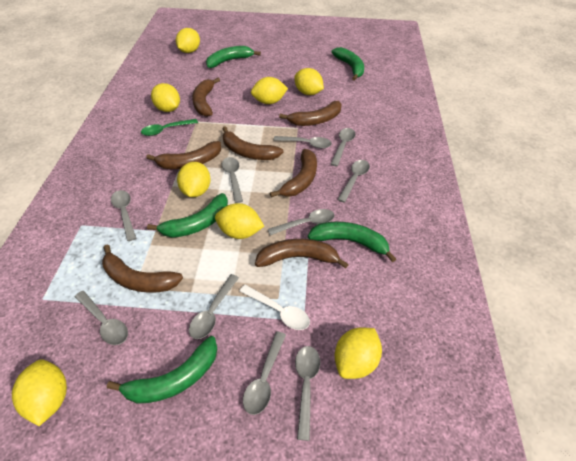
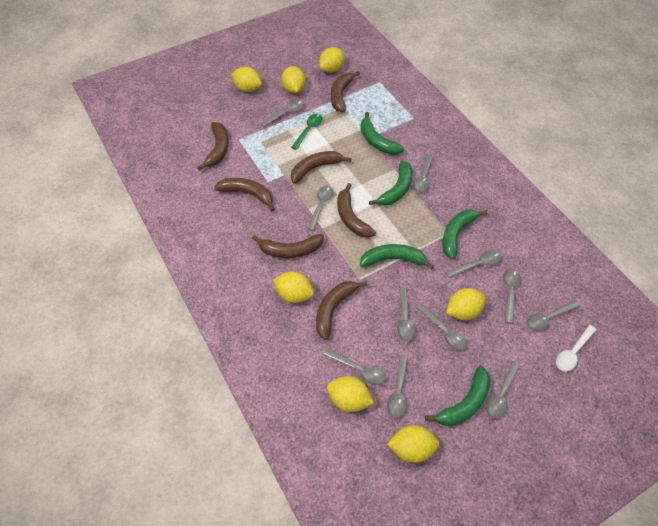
grey spoon: [75,291,128,345] [111,190,136,241] [189,274,239,339] [222,157,243,203] [243,331,286,415] [268,209,335,235] [274,136,332,148] [295,346,320,441] [331,128,356,166] [337,160,370,203] = 10 -> [261,100,305,127] [307,185,333,231] [324,348,385,385] [387,355,408,418] [397,286,415,341] [413,154,433,193] [416,303,467,351] [446,251,501,278] [486,361,520,419] [503,268,521,324] [526,300,580,331] = 11
yellow lemon: [12,359,67,426] [151,83,180,112] [176,28,200,53] [177,162,211,197] [215,203,264,239] [251,77,288,104] [295,68,324,95] [335,327,382,379] = 8 -> [231,67,262,92] [273,272,314,303] [281,66,306,93] [319,47,344,73] [327,376,374,412] [387,425,439,463] [446,288,486,320] = 7

